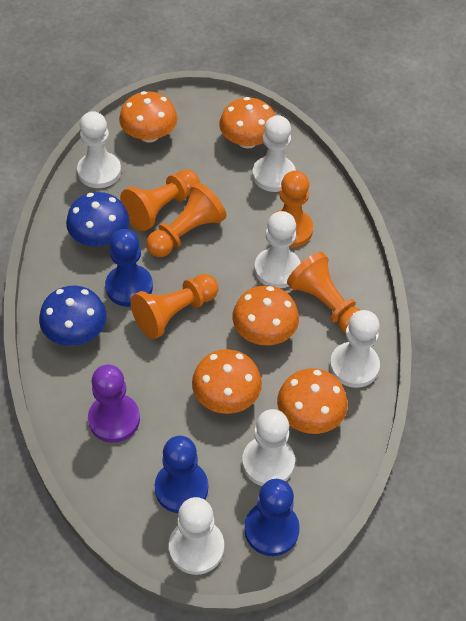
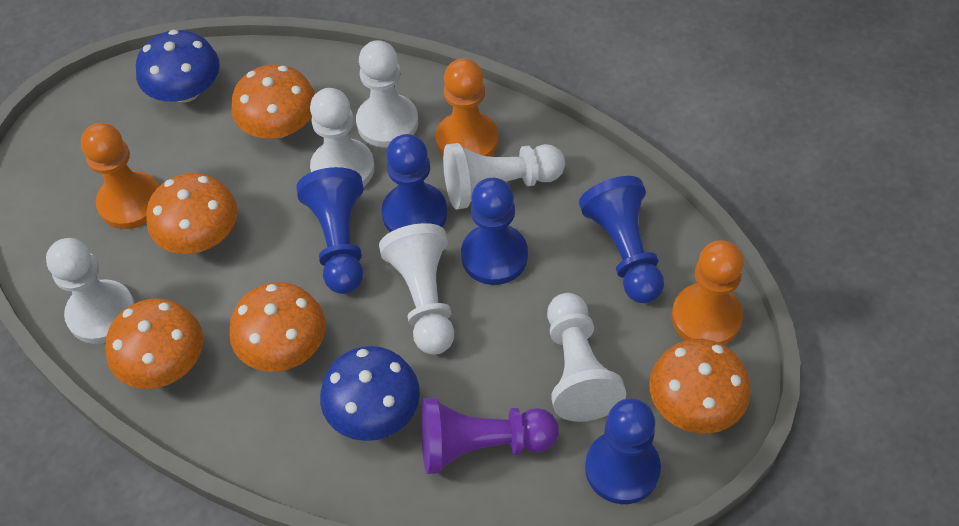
blue pawn: [105,229,153,307] [154,436,208,513] [244,479,300,556] = 3 -> [296,167,364,294] [382,134,447,232] [461,178,528,285] [579,176,664,303] [585,398,661,504] = 5
orange pawn: [120,169,200,231] [131,274,218,339] [146,183,226,257] [275,171,313,248] [287,252,361,334] = 5 -> [81,123,159,229] [436,58,499,157] [672,240,744,345] = 3

